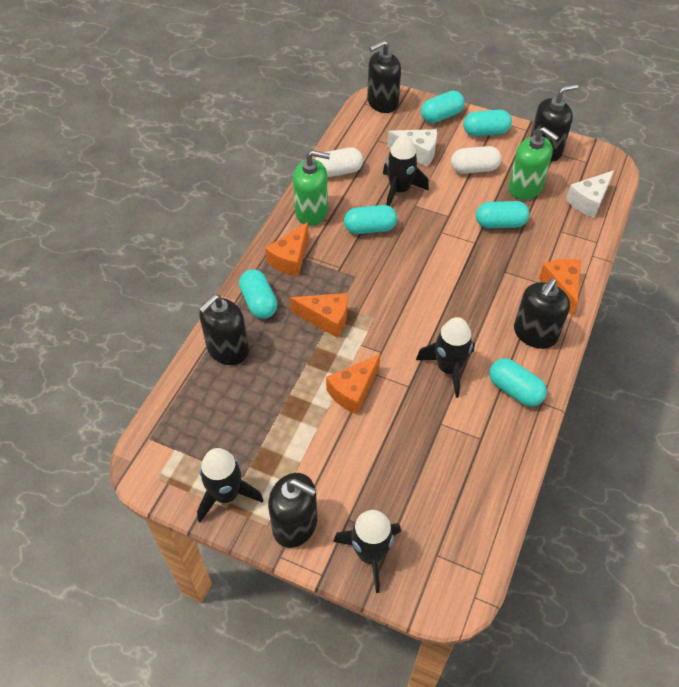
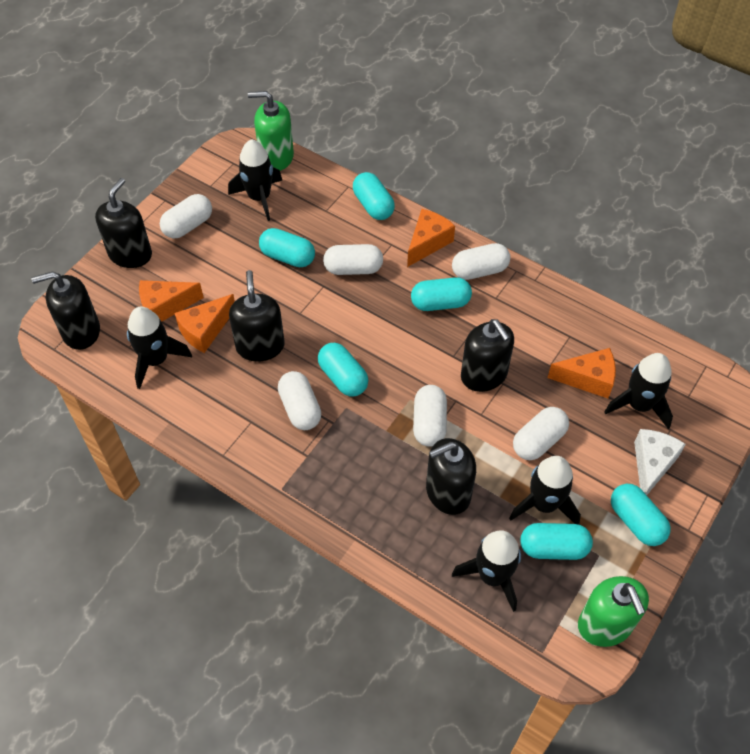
black rocket: [197,448,263,523] [333,510,401,593] [383,134,429,206] [416,317,475,398] = 4 -> [127,306,192,389] [228,139,282,221] [452,530,521,612] [509,456,581,525] [604,353,673,429] = 5
white capsule: [315,148,363,177] [451,146,501,174] = 2 -> [160,194,212,239] [278,371,321,430] [323,244,383,275] [413,385,447,447] [452,243,510,280] [513,407,569,460] = 6
white cheese: [387,129,437,166] [566,170,614,218] = 2 -> [634,429,686,495] = 1

